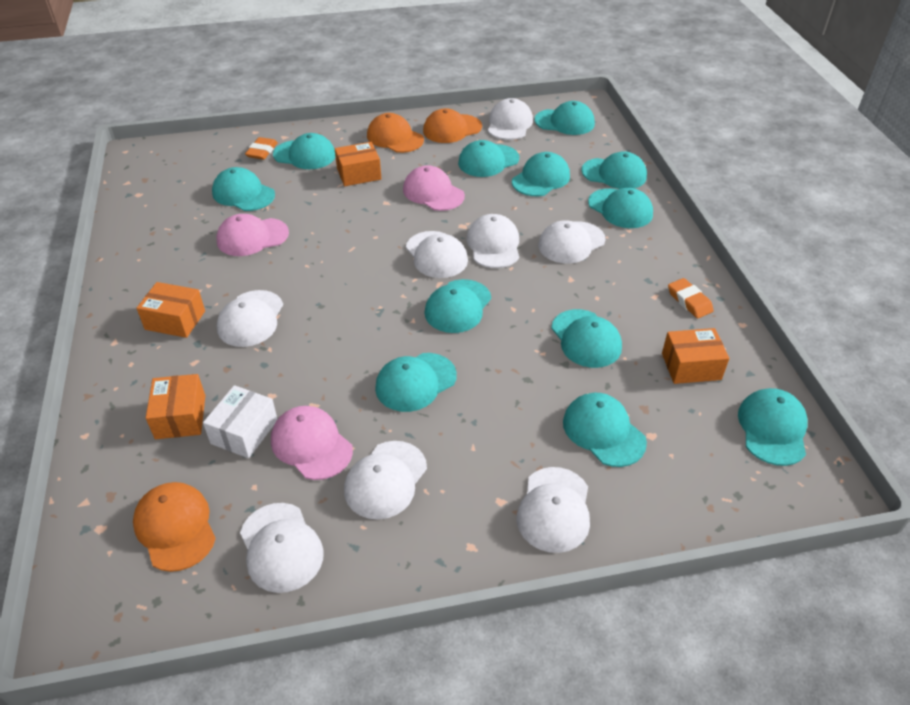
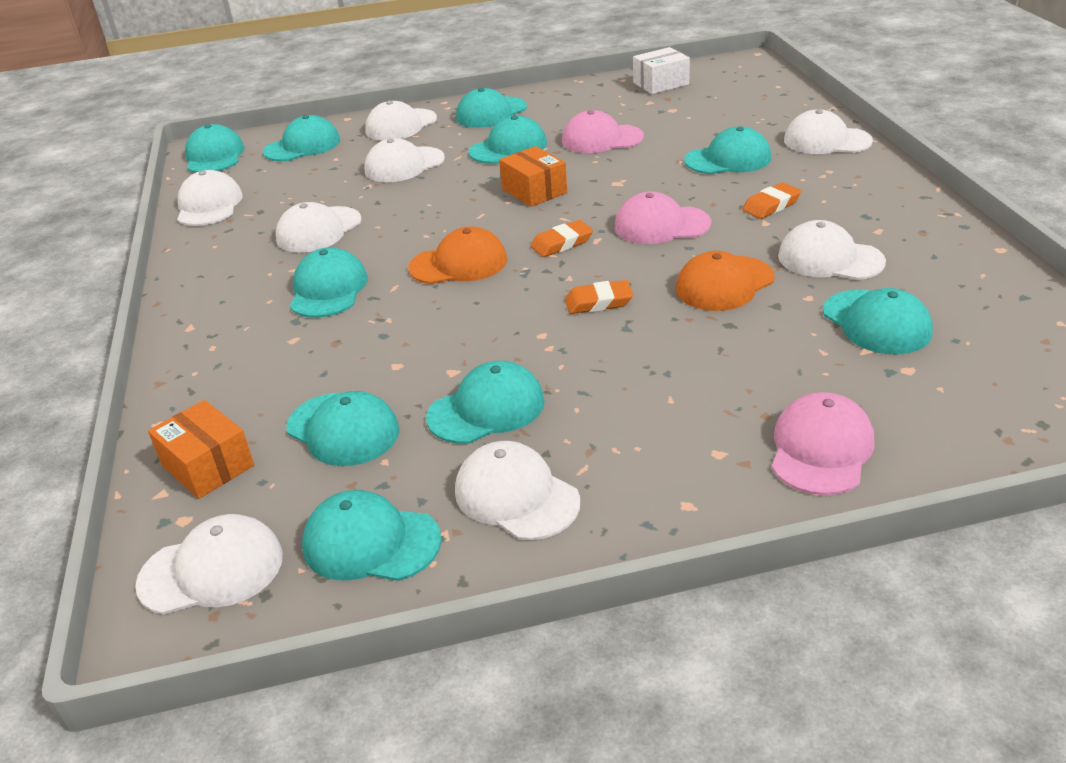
orange box: [136,282,205,338] [146,374,205,439] [335,142,381,186] [662,328,729,384] = 4 -> [148,400,254,499] [499,146,567,207] = 2
orange cap: [133,482,216,572] [367,113,424,153] [423,108,482,143] = 3 -> [408,226,507,284] [676,251,775,311] = 2
orange eraser: [245,137,278,160] [668,278,714,318] = 2 -> [530,220,593,257] [565,280,633,314] [742,182,801,219] = 3
turquoise cap: [212,167,275,211] [273,133,335,169] [375,353,457,412] [425,279,491,333] [458,140,520,177] [512,152,570,196] [535,101,595,135] [551,309,622,368] [563,393,647,467] [581,151,647,189] [588,188,653,228] [738,388,808,466] = 12 -> [185,124,245,173] [263,115,340,161] [286,391,399,466] [290,247,368,318] [302,490,441,581] [426,361,545,444] [456,88,527,128] [468,116,547,164] [684,127,771,174] [823,288,933,354] = 10

